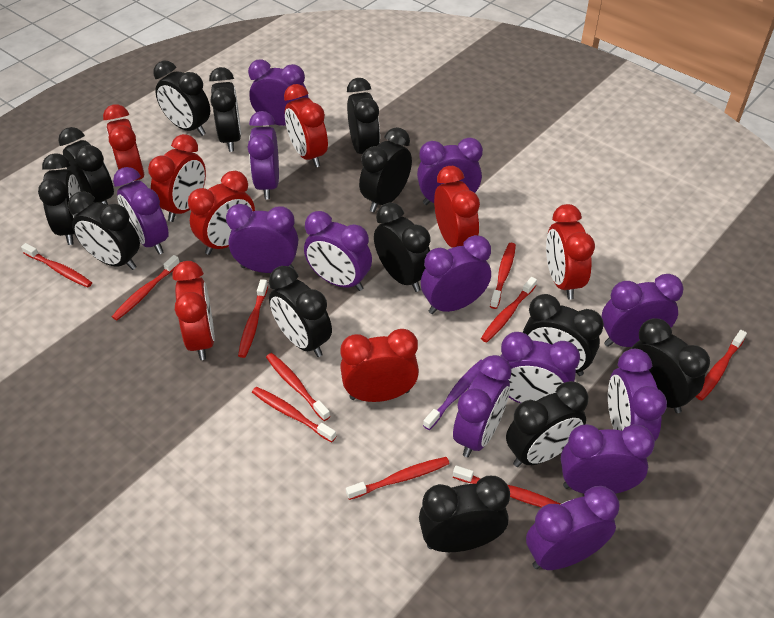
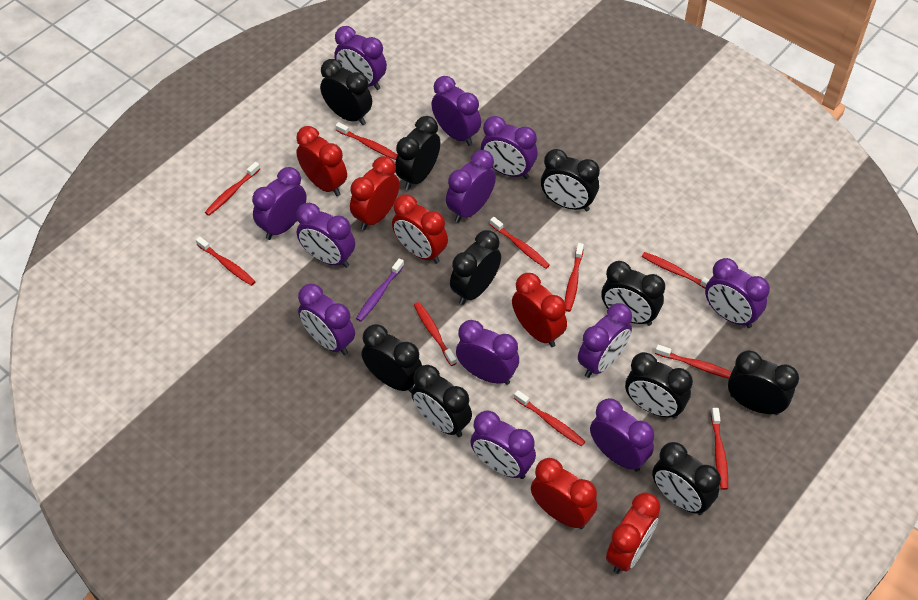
black clock: [38,153,81,245] [58,127,114,205] [68,192,140,270] [154,61,210,136] [209,67,241,152] [269,266,332,357] [347,78,380,154] [359,127,412,212] [374,203,430,292] [419,476,510,552] [506,381,588,467] [523,294,604,376] [631,318,710,413] = 13 -> [320,59,372,125] [361,324,422,393] [395,116,440,190] [411,365,472,437] [450,230,501,305] [541,149,600,211] [602,261,665,326] [625,352,693,419] [652,442,721,515] [728,350,799,415] = 10
purple clock: [113,167,169,254] [226,204,298,273] [248,59,308,126] [248,111,279,199] [304,211,372,291] [417,138,483,205] [421,235,491,314] [453,355,512,457] [501,332,580,403] [526,486,620,570] [561,424,655,494] [602,274,683,347] [608,349,667,441] = 13 -> [252,167,307,240] [296,203,355,268] [298,284,355,355] [334,26,387,90] [431,76,481,146] [446,150,496,223] [456,320,519,385] [470,411,536,479] [481,116,537,179] [578,303,632,378] [590,398,654,472] [705,258,770,328] = 12
red clock: [103,104,144,182] [148,134,206,222] [172,261,215,360] [188,171,255,255] [284,84,328,167] [340,329,419,402] [434,166,480,248] [546,204,595,300] = 8 -> [296,126,347,196] [350,156,399,230] [392,194,448,264] [512,273,567,347] [531,458,597,529] [606,493,660,574] = 6

